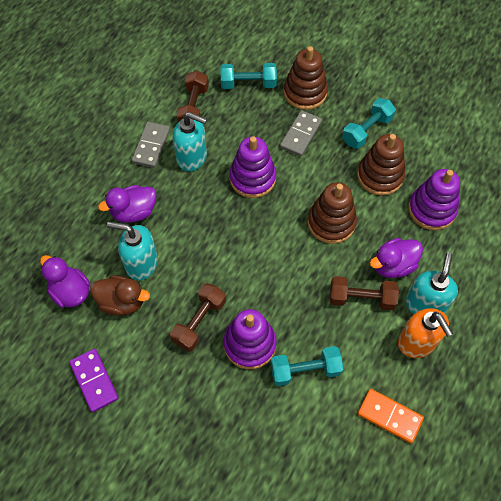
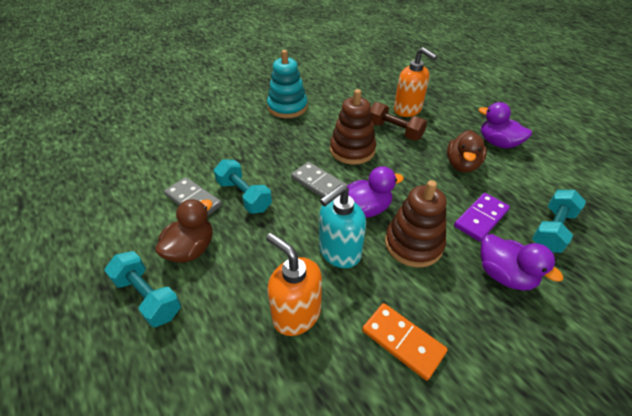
brown duck: [90,275,150,316] = 1 -> [155,199,213,263] [447,130,487,173] = 2
brown dumbbell: [170,283,226,352] [176,71,209,122] [330,276,399,310] = 3 -> [370,102,427,140] = 1
brown stacking toy: [284,46,328,110] [308,182,357,244] [357,134,405,195] = 3 -> [330,89,376,165] [385,180,446,267] = 2
orange soap dispenser: [398,308,453,358] = 1 -> [266,233,322,336] [394,47,437,117] = 2
purple stacking toy: [223,309,277,369] [229,136,276,198] [408,169,460,230] = 3 -> none = 0
turquoise soap dispenser: [107,222,158,281] [173,112,207,172] [405,252,458,315] = 3 -> [319,184,366,268] = 1
turquoise stacking toy: none = 0 -> [267,50,308,118] = 1

